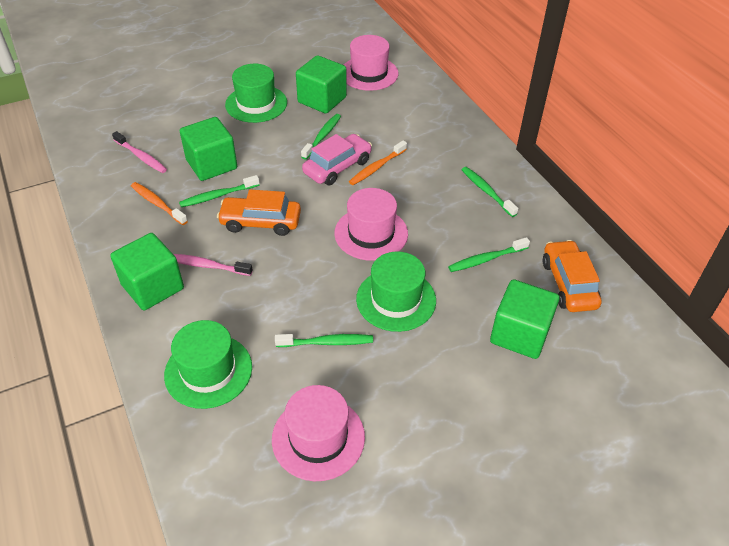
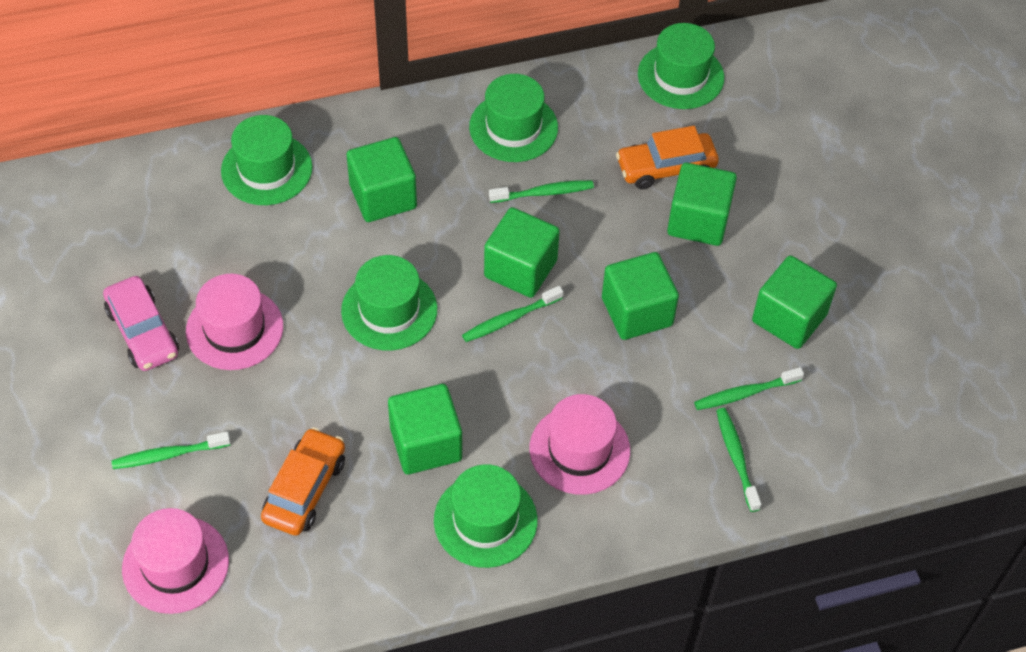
green cube: [110,233,184,310] [180,117,237,181] [296,55,347,113] [490,279,560,359] = 4 -> [347,137,417,222] [388,384,462,475] [484,207,560,298] [602,252,679,340] [667,162,737,246] [752,255,837,349] = 6
green hat: [164,320,252,409] [225,64,287,123] [356,252,436,332] = 3 -> [221,115,313,205] [341,255,437,351] [434,464,538,568] [469,74,558,162] [638,23,724,109] = 5
orange toothbrush: [131,182,188,225] [349,140,407,185] = 2 -> none = 0
pink toothbrush: [112,131,167,173] [173,254,253,276] = 2 -> none = 0

